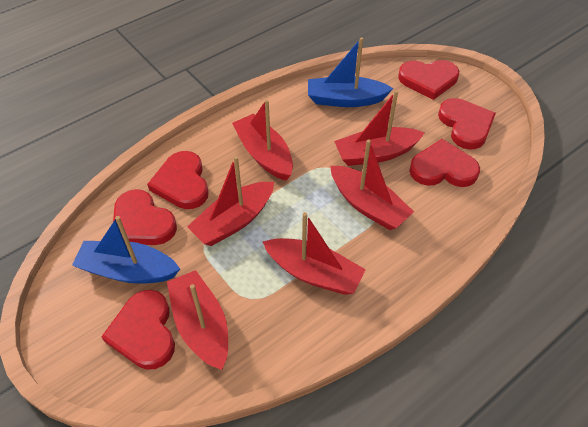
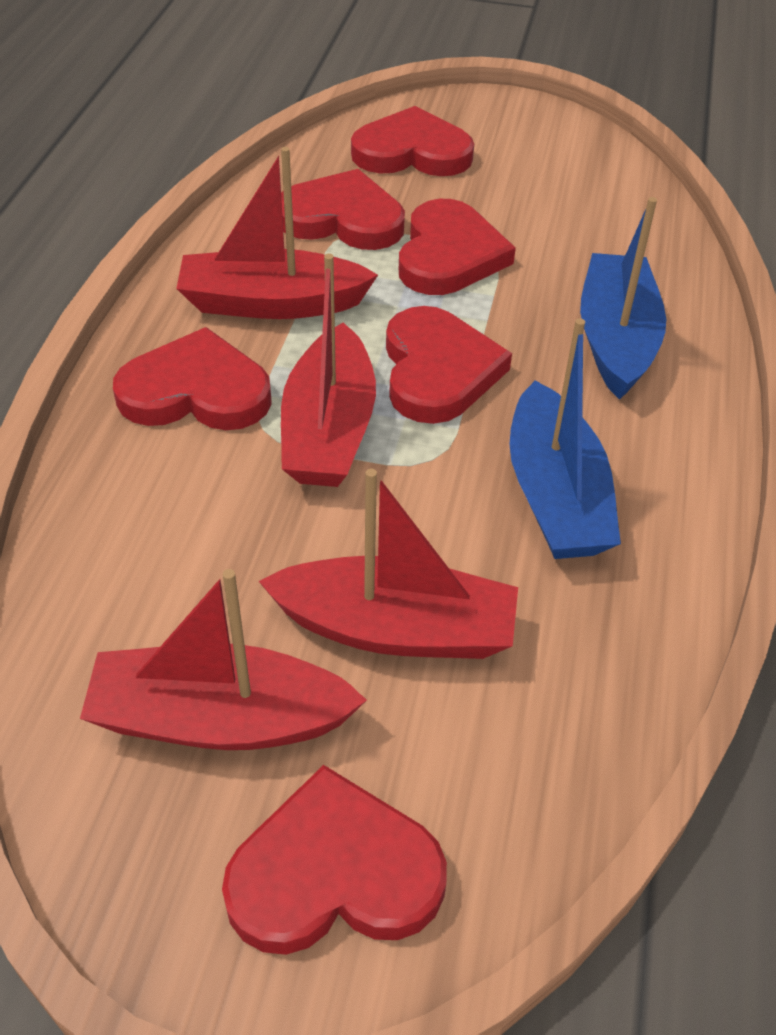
red boat: [167,270,228,370] [187,156,274,246] [232,99,293,181] [263,212,366,295] [330,140,414,230] [334,90,425,166] = 6 -> [80,569,367,750] [176,147,378,319] [259,469,518,659] [281,254,376,487] = 4

